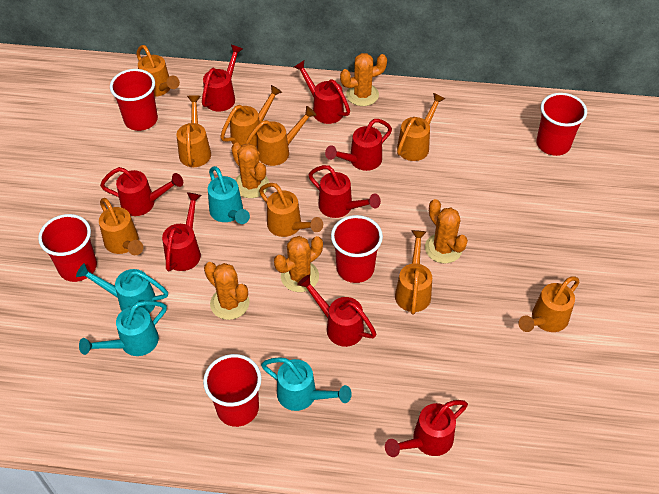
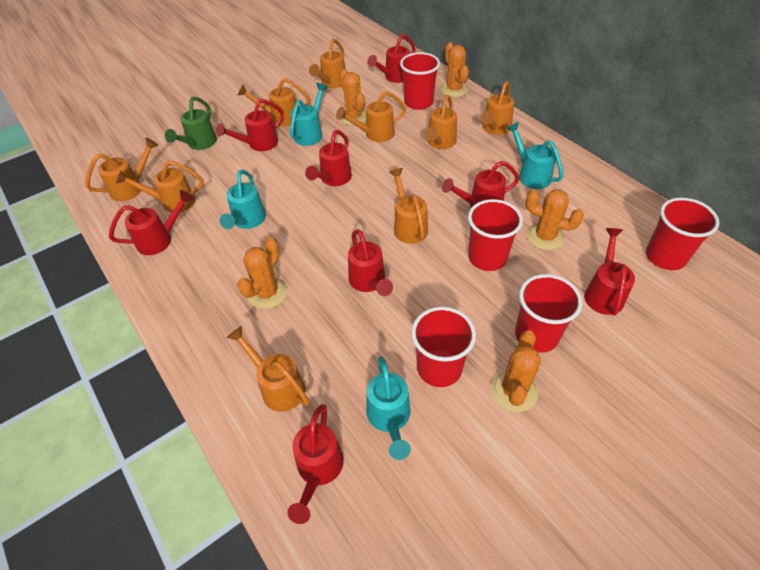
green watering can: none = 0 -> [165,97,217,150] = 1

